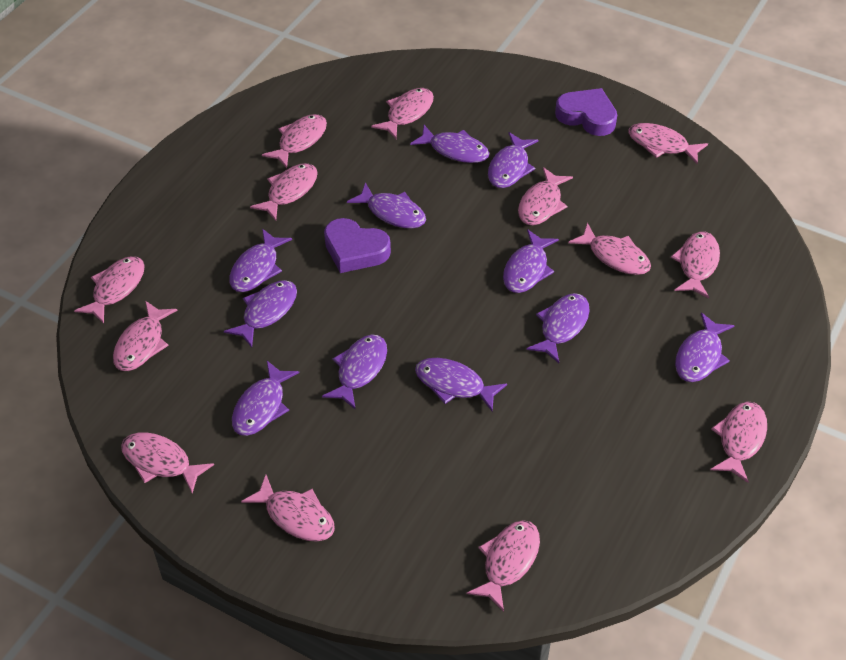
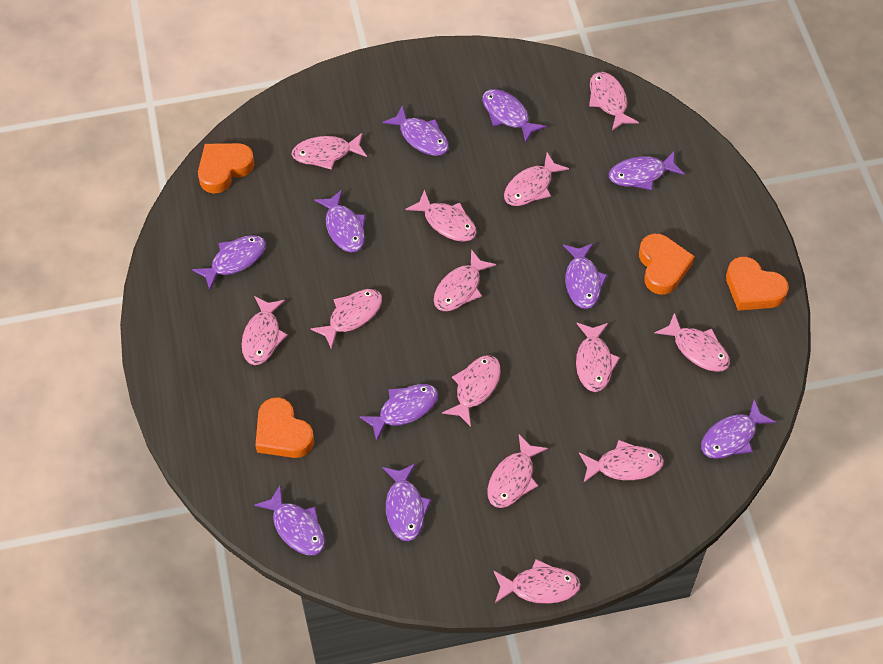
orange heart: none = 0 -> [198,143,255,194] [255,397,314,458] [639,234,695,295] [726,257,789,311] = 4
purple fish: [224,280,297,347] [229,229,292,292] [232,361,299,436] [322,335,387,410] [347,182,426,229] [410,125,489,163] [415,358,507,411] [488,132,538,188] [503,229,559,293] [526,293,590,363] [675,313,735,382] = 11 -> [192,235,266,290] [254,485,325,555] [314,190,365,252] [359,384,438,442] [382,106,449,156] [383,463,431,541] [482,89,547,143] [563,243,607,309] [609,152,684,190] [701,400,776,459] = 10
purple heart: [324,218,391,273] [555,88,617,136] = 2 -> none = 0

